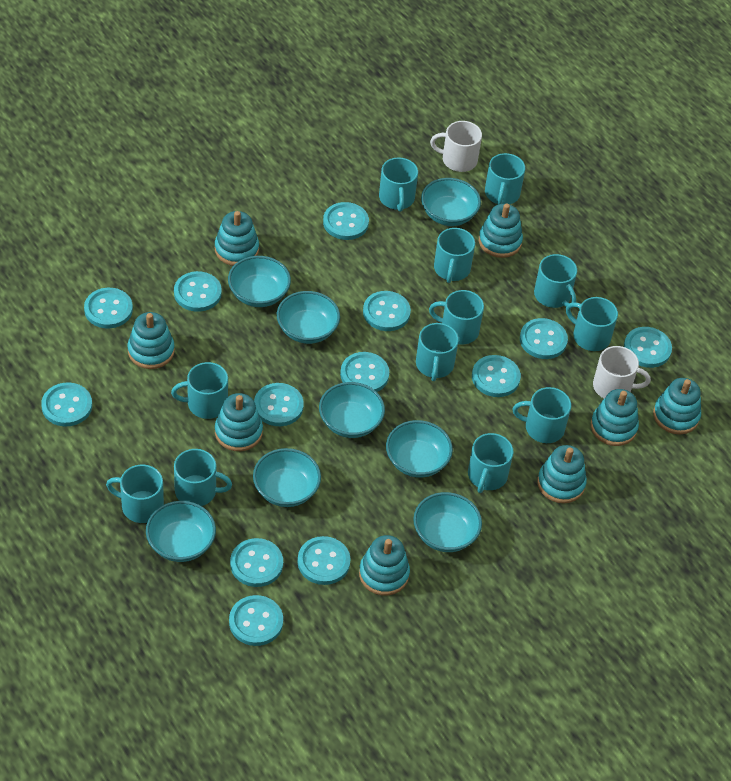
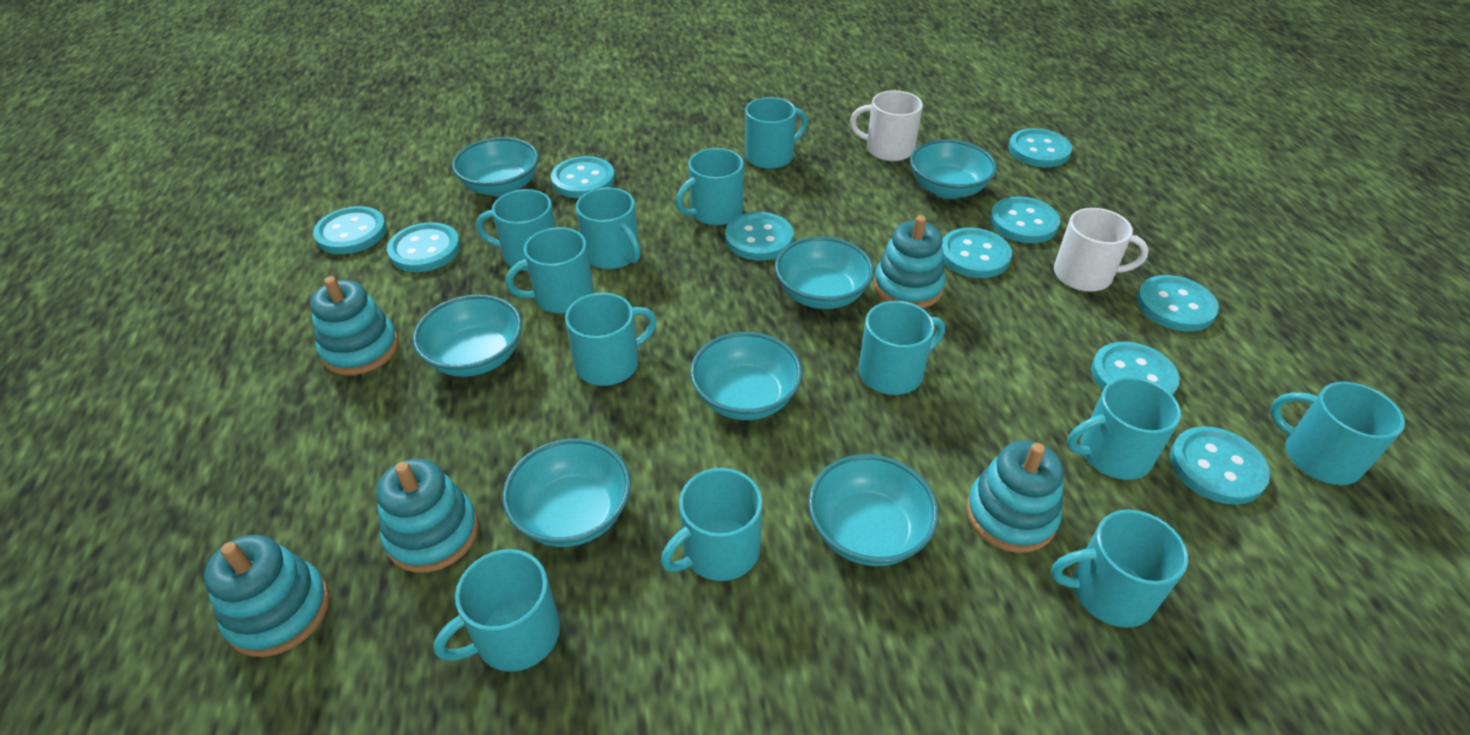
turquoise bowl: [146,501,216,562] [228,256,291,307] [253,448,321,507] [277,291,340,344] [319,382,385,438] [386,420,453,478] [413,492,482,552] [421,178,481,226] = 8 -> [413,295,522,377] [452,137,539,197] [502,438,631,547] [690,332,802,420] [775,237,874,309] [808,454,939,566] [910,139,997,199] = 7
turquoise button: [41,382,92,427] [84,288,133,328] [174,271,222,312] [229,595,283,646] [230,538,283,587] [254,383,304,426] [298,536,351,585] [323,202,369,240] [340,352,389,392] [363,291,411,331] [472,355,521,397] [520,318,568,359] [624,327,672,368] = 13 -> [313,206,387,254] [387,222,460,272] [551,156,615,198] [725,212,794,260] [942,228,1012,278] [990,196,1060,243] [1008,128,1072,167] [1091,342,1180,396] [1136,275,1219,331] [1170,426,1270,505] = 10
turquoise stacking toy: [127,312,175,369] [215,211,259,266] [215,393,263,451] [359,535,410,595] [479,204,523,258] [537,445,587,503] [591,389,639,446] [653,378,701,434] = 8 -> [204,535,330,657] [310,276,399,375] [376,459,478,573] [873,215,945,308] [966,440,1064,553] = 5

